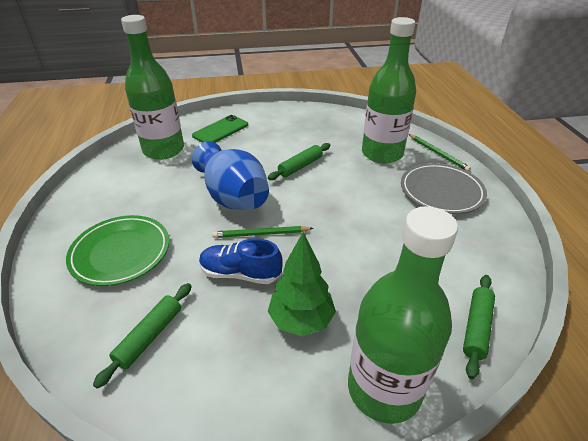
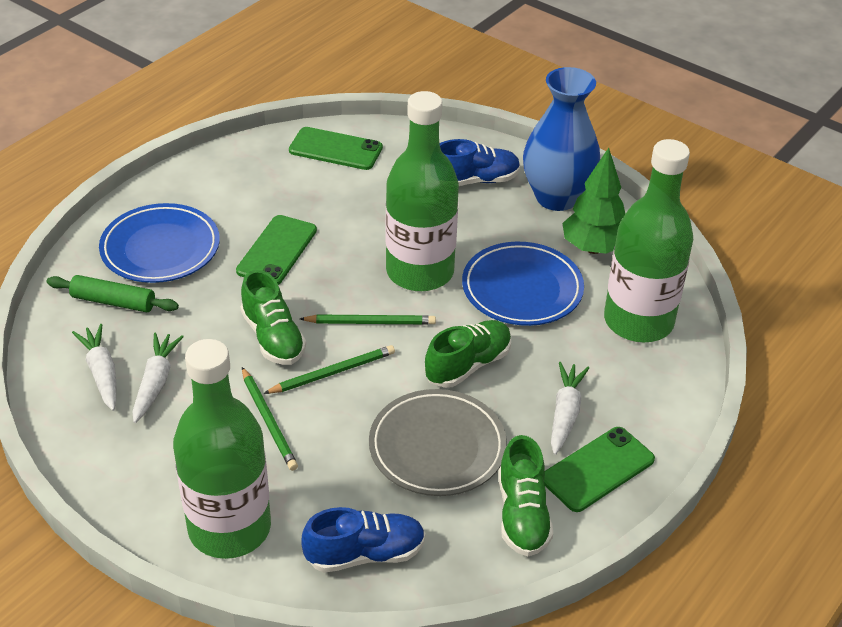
blue plate: none = 0 -> [99,203,220,283] [462,242,584,326] = 2
blue shoe: [199,238,283,284] = 1 -> [301,507,425,573] [440,139,520,186] = 2
green pencil: [212,226,314,238] [409,134,471,172] = 2 -> [242,367,298,471] [263,345,395,394] [300,315,436,325] = 3
green phone: [192,115,248,143] = 1 -> [236,215,317,285] [289,127,383,170] [544,427,655,512] = 3
green plate: [66,215,169,286] = 1 -> none = 0
green rolling pin: [93,283,192,389] [268,143,330,180] [463,275,495,379] = 3 -> [46,275,179,312] = 1
green shoe: none = 0 -> [240,270,306,365] [425,320,511,388] [499,435,553,556] = 3
white carrot: none = 0 -> [72,324,117,411] [133,332,184,423] [551,362,589,455] = 3

